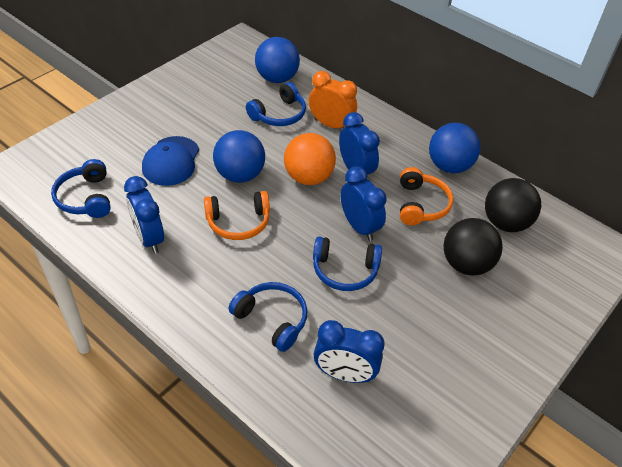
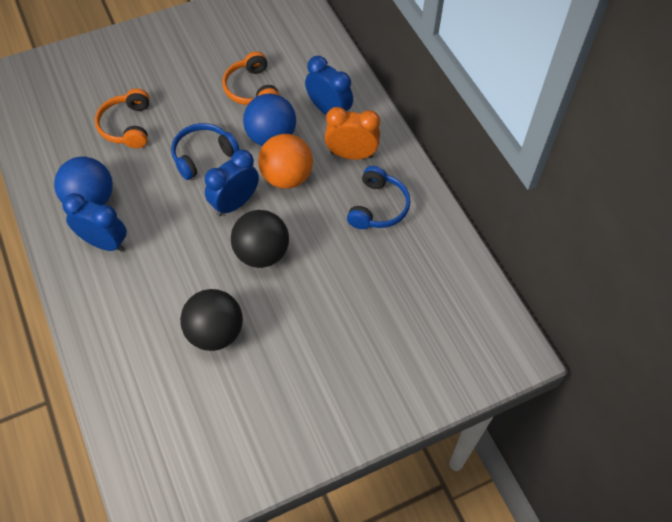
blue ball: [213,130,265,183] [255,37,300,83] [429,123,481,173] = 3 -> [54,157,113,206] [243,94,296,146] = 2
blue cap: [142,136,199,186] = 1 -> none = 0
blue clock: [124,176,164,254] [313,320,385,383] [339,112,380,179] [341,166,387,241] = 4 -> [62,193,127,252] [204,150,259,216] [305,56,353,115] = 3
blue headphones: [51,159,111,218] [229,282,307,352] [246,82,306,126] [313,237,382,291] = 4 -> [171,123,240,180] [347,166,410,229] = 2

